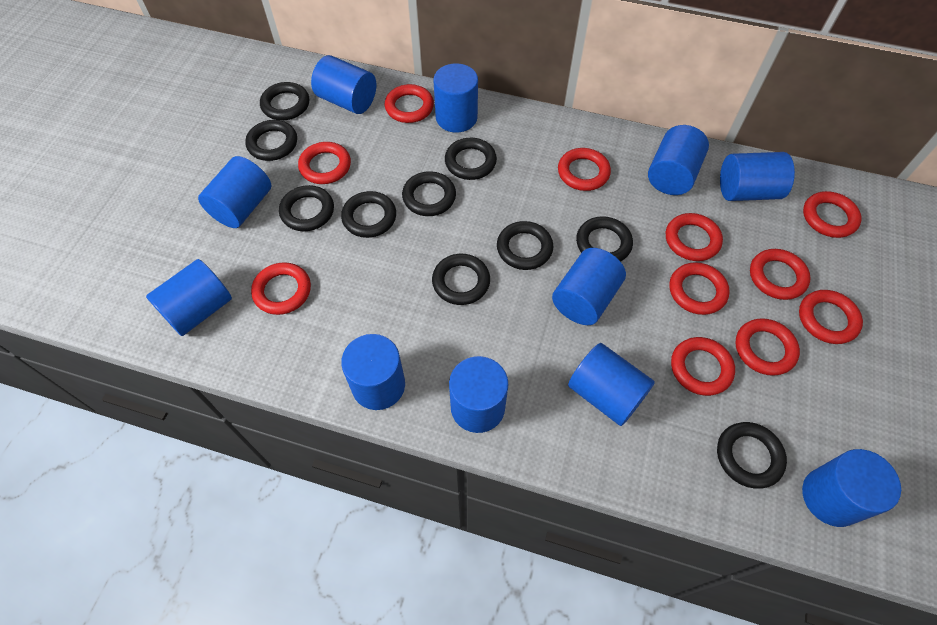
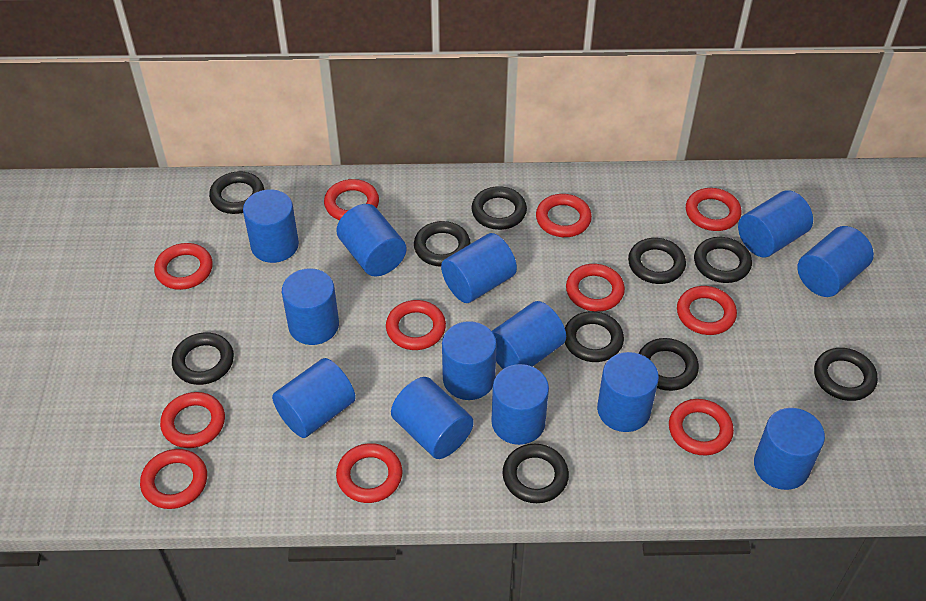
blue cylinder: [146,259,232,336] [198,156,271,228] [311,55,376,114] [341,334,405,410] [434,63,478,132] [449,356,508,433] [552,248,626,325] [568,343,655,426] [648,125,709,195] [720,152,795,201] [802,449,901,527] = 11 -> [243,189,299,263] [272,358,356,438] [282,268,339,345] [336,204,407,276] [391,377,474,459] [441,233,517,303] [442,321,497,400] [491,364,549,445] [492,301,566,369] [597,352,659,432] [738,190,813,258] [754,408,825,490] [797,226,874,297] = 13

